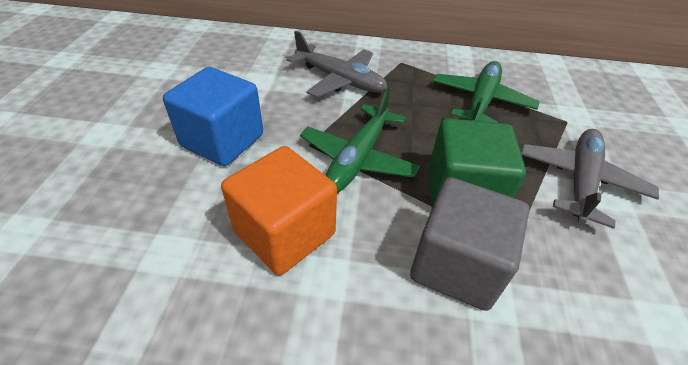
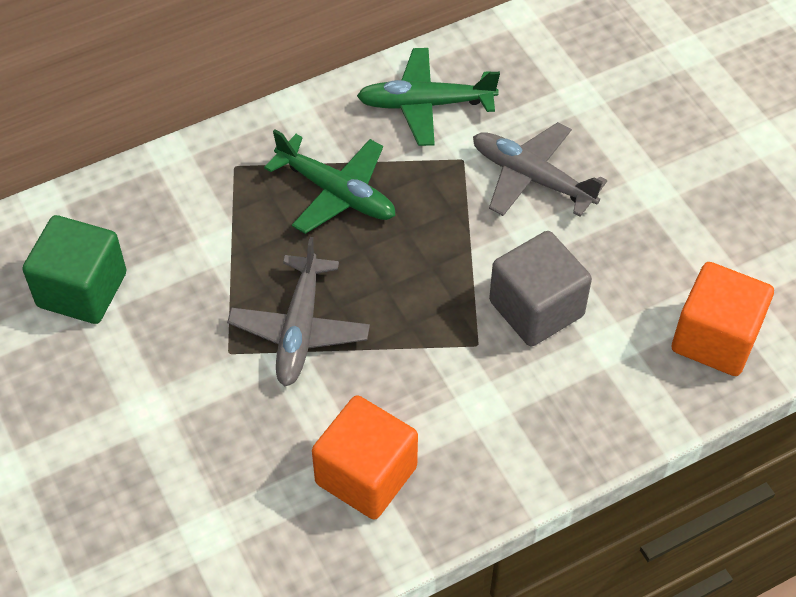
blue cube: [163,67,263,166] = 1 -> none = 0
orange cube: [221,146,337,275] = 1 -> [312,395,418,520] [672,262,774,376] = 2

